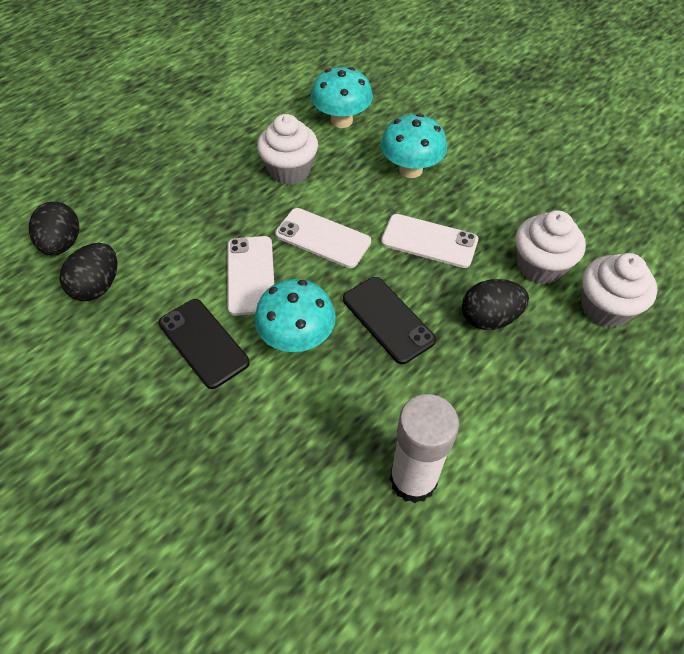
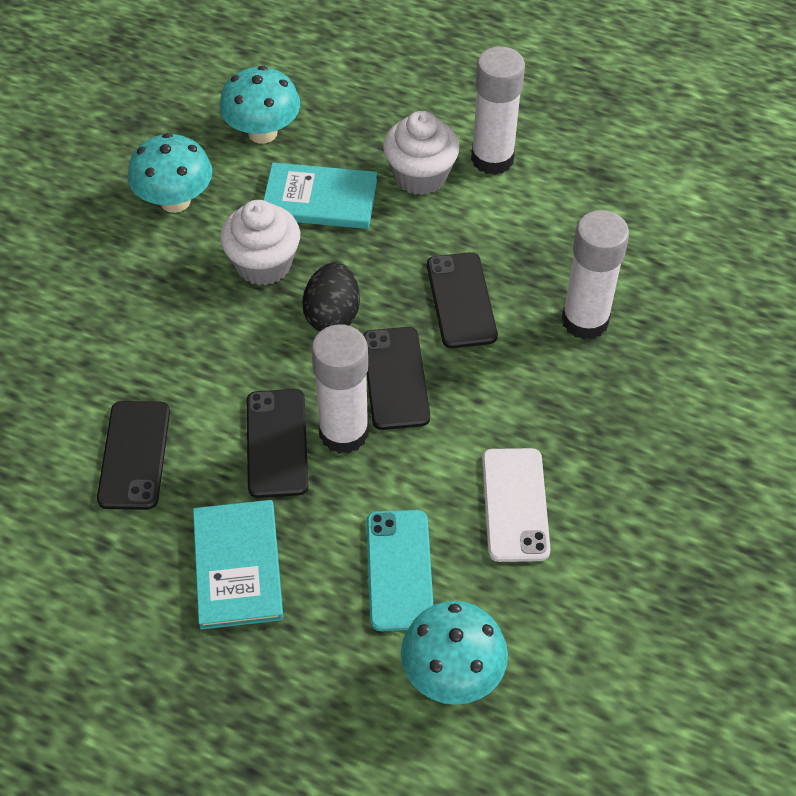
black egg: [29,201,79,255] [59,243,118,301] [462,279,529,330] = 3 -> [302,263,360,332] = 1
black phone: [159,299,250,389] [343,277,436,364] = 2 -> [97,401,170,510] [247,389,308,498] [363,327,430,430] [427,252,498,348] = 4
turquoise book: none = 0 -> [193,500,283,630] [264,163,377,229] = 2
turquoise phone: none = 0 -> [367,510,433,631] = 1
white cupcake: [257,114,318,185] [516,210,586,284] [581,253,658,328] = 3 -> [220,200,300,285] [383,111,460,195] = 2
white glue stick: [390,394,459,503] = 1 -> [311,324,369,454] [471,46,525,175] [562,210,629,340] = 3
white phone: [227,236,274,316] [275,208,371,268] [381,214,478,268] = 3 -> [482,448,551,562] = 1

